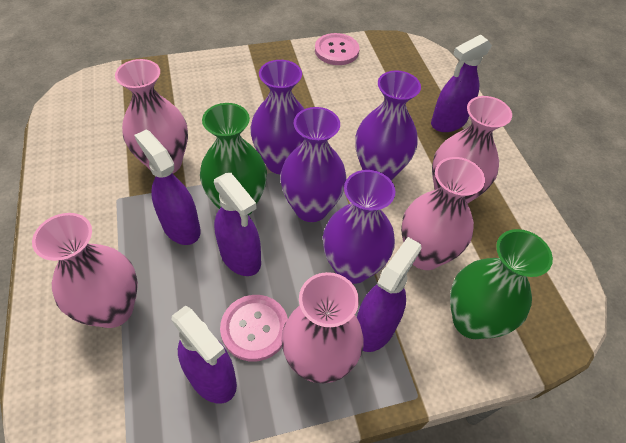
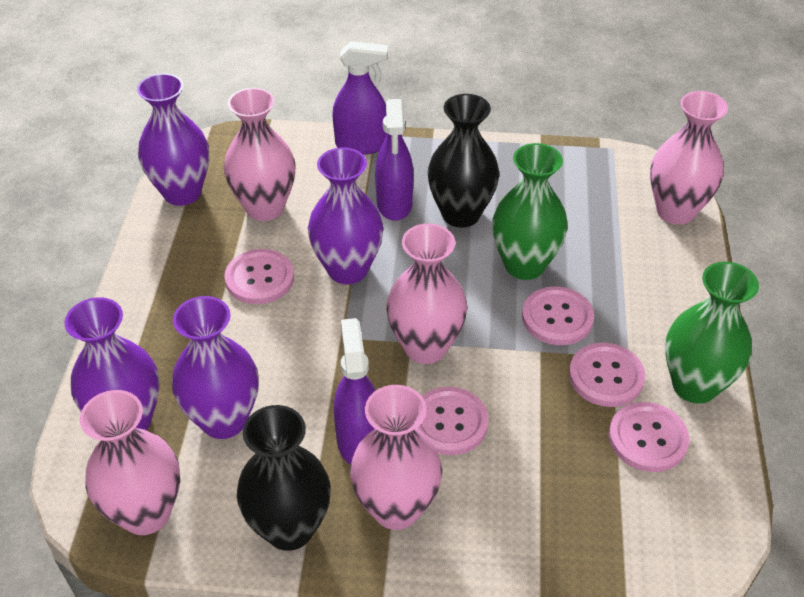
black vase: none = 0 -> [237,405,331,551] [428,94,499,228] = 2
pink button: [220,295,288,361] [315,33,359,65] = 2 -> [224,249,294,304] [417,387,489,455] [522,286,594,345] [569,343,645,407] [609,402,690,472] = 5
purple spray bottle: [134,130,201,245] [172,305,237,404] [214,173,261,276] [357,237,422,352] [431,35,492,132] = 5 -> [332,41,388,155] [334,318,376,465] [375,99,414,221] = 3

